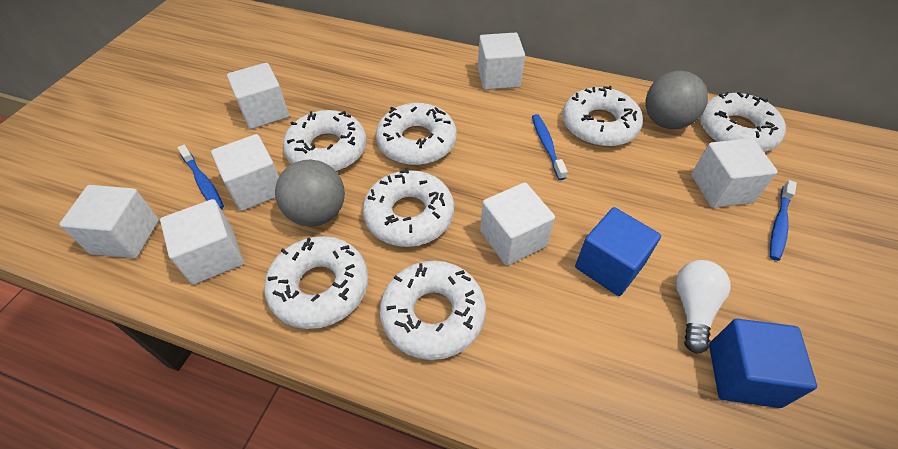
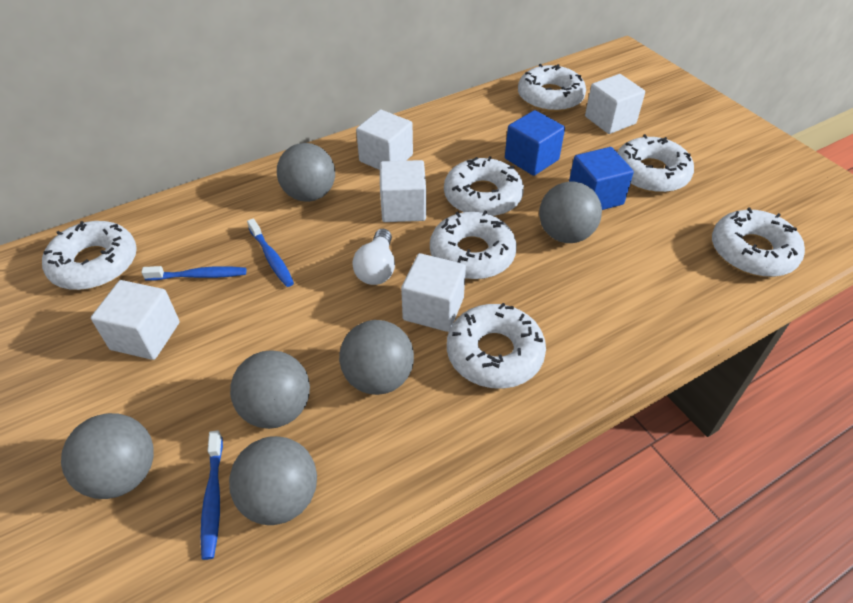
grey ball: [275,160,345,227] [646,71,708,129] = 2 -> [61,413,154,499] [229,436,317,525] [230,350,310,429] [277,143,335,202] [339,320,414,395] [539,182,602,243] = 6
white cube: [59,185,159,258] [160,199,244,285] [211,134,279,211] [227,63,289,129] [478,32,525,90] [480,182,555,266] [691,138,778,208] = 7 -> [91,280,180,360] [356,110,413,170] [380,160,426,222] [401,253,466,332] [585,74,645,134] = 5

